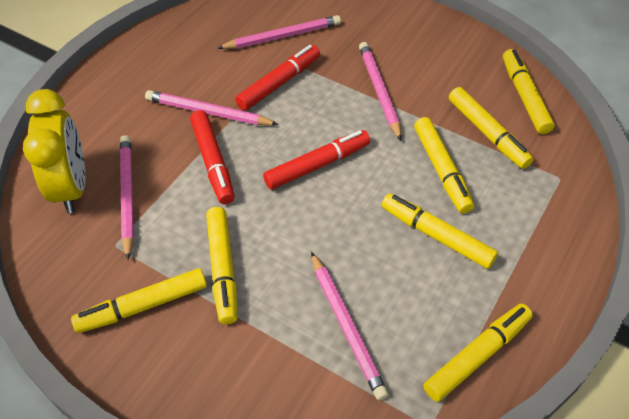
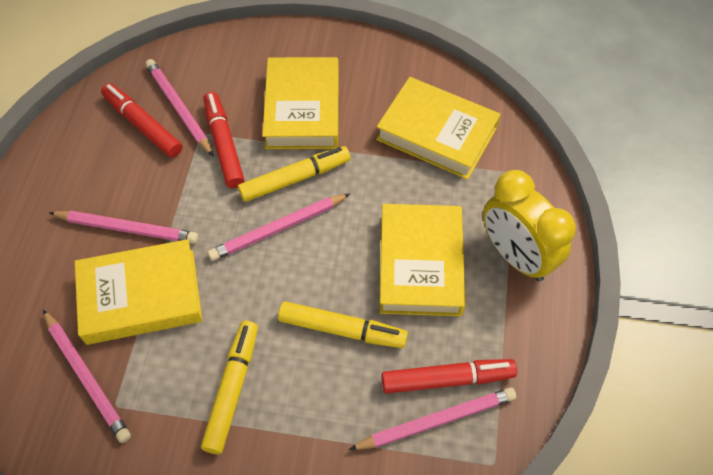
yellow book: none = 0 -> [75,239,202,345] [262,57,339,149] [376,77,501,180] [379,204,466,316] = 4
yellow marker: [71,268,207,333] [206,207,237,324] [382,193,498,269] [414,117,474,214] [423,304,533,402] [449,87,534,169] [503,49,555,134] = 7 -> [201,321,258,454] [238,146,351,202] [278,301,408,348] = 3

